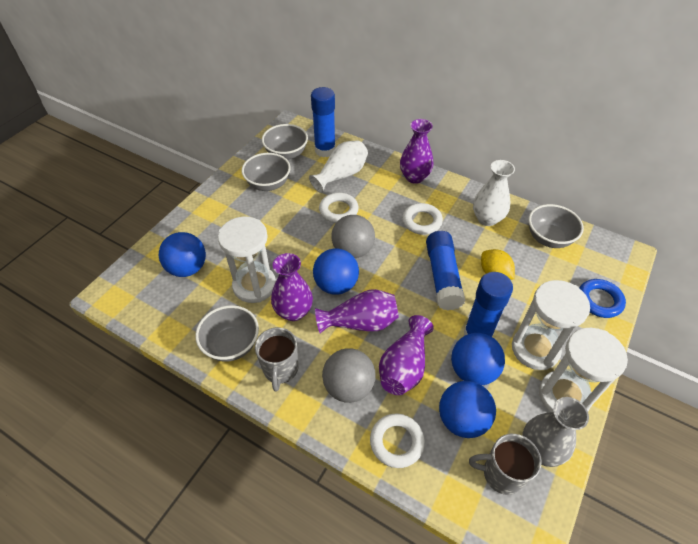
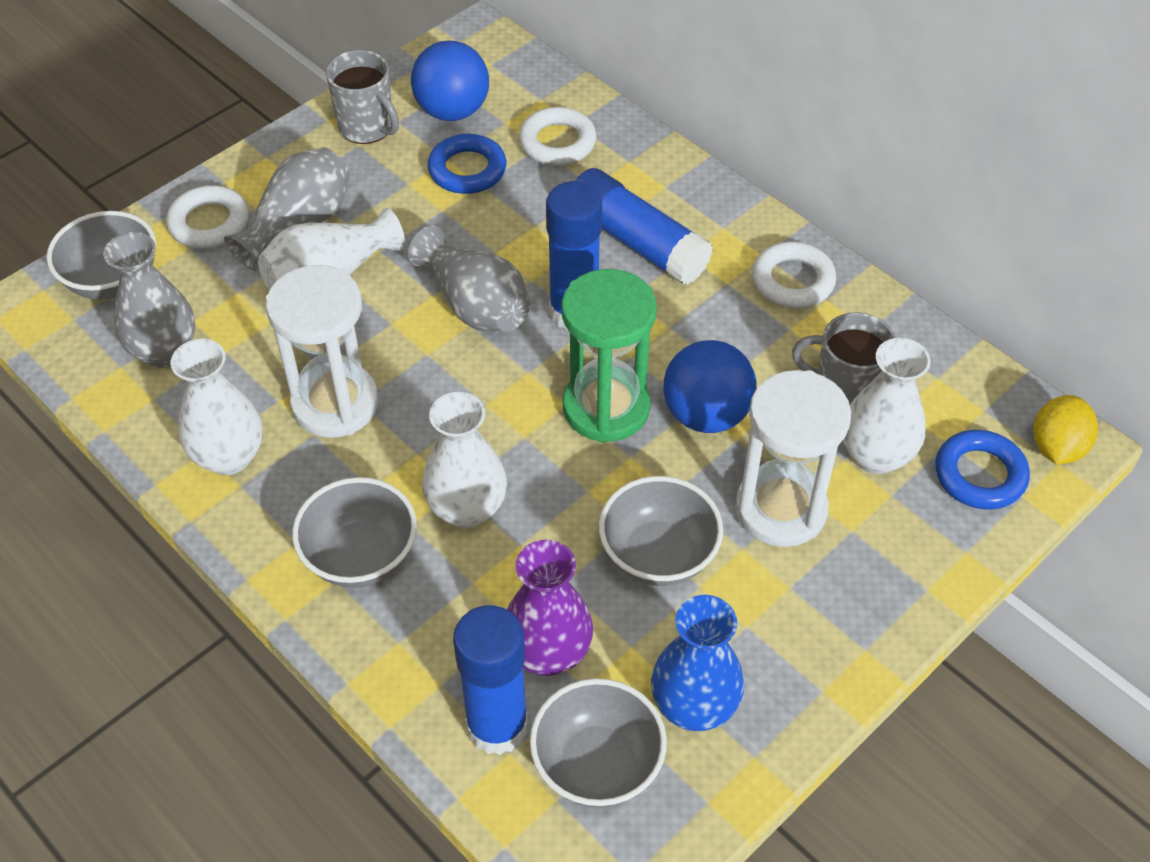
blue ball: [159,232,206,277] [313,248,359,295] [439,381,496,438] [451,333,505,385] = 4 -> [411,40,489,121] [664,340,757,433] = 2
blue ring: [579,279,626,318] = 1 -> [428,134,506,194] [935,430,1030,509] = 2
blue vase: none = 0 -> [651,595,744,731] = 1
green hourglass: none = 0 -> [562,269,657,443] = 1
grey ball: [322,348,375,403] [331,215,375,258] = 2 -> none = 0
grey vase: [522,397,589,467] = 1 -> [103,232,195,368] [224,147,350,271] [408,226,530,332] = 3
purple vase: [271,253,313,321] [315,289,399,333] [379,315,434,395] [400,119,434,184] = 4 -> [507,540,593,676] = 1
white hourglass: [218,217,276,303] [512,280,590,370] [539,328,628,412] = 3 -> [266,265,379,438] [735,370,851,547] = 2
white vase: [309,140,368,193] [473,160,515,226] = 2 -> [171,339,263,475] [258,208,405,291] [422,392,507,528] [843,338,931,474] = 4

